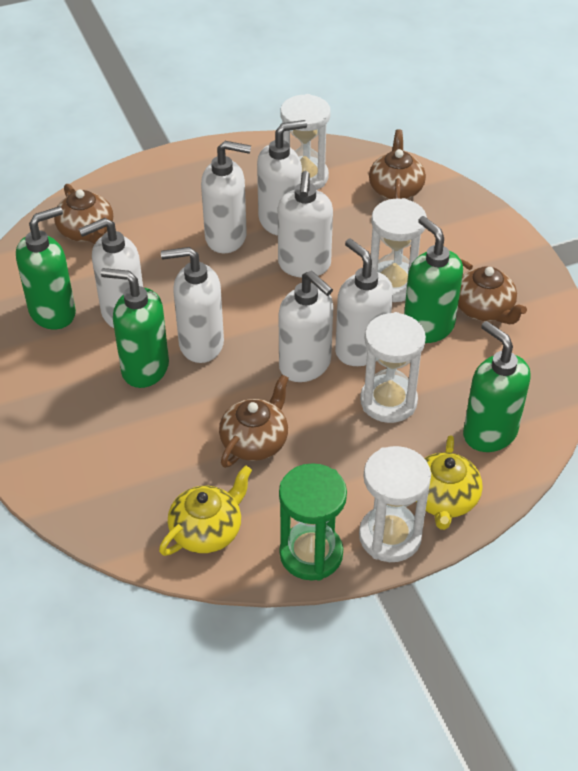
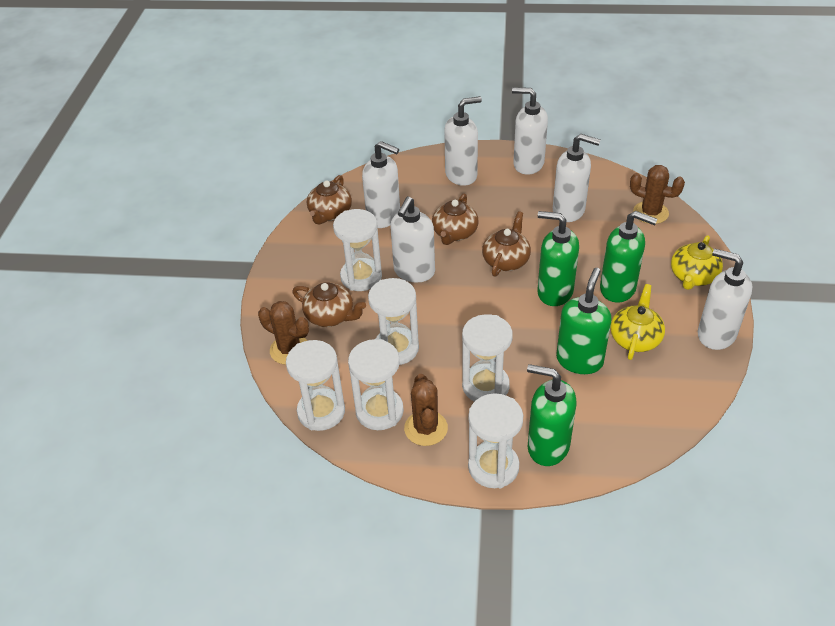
brown cactus: none = 0 -> [258,301,309,365] [404,374,448,446] [630,165,685,224] = 3
green hourglass: [279,463,347,580] = 1 -> none = 0
white hourglass: [280,94,331,190] [359,446,431,562] [360,312,426,423] [371,198,427,302] = 4 -> [286,340,345,431] [333,209,382,291] [348,339,404,430] [368,278,419,365] [462,314,513,402] [468,393,523,488] = 6
white soap dispenser: [79,218,143,328] [161,247,224,363] [201,141,251,253] [257,120,307,236] [278,171,333,278] [279,271,333,382] [335,238,393,366] = 7 -> [362,141,400,228] [390,197,435,282] [444,96,482,186] [512,87,548,175] [553,134,600,222] [698,249,752,350] = 6

